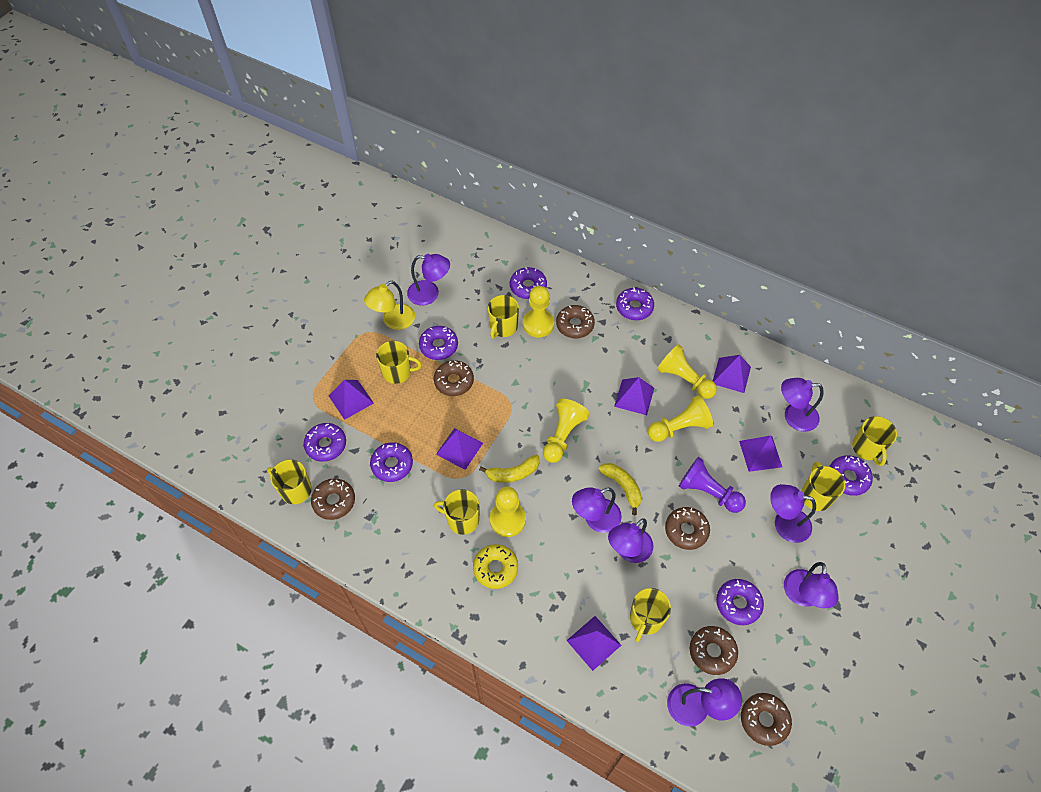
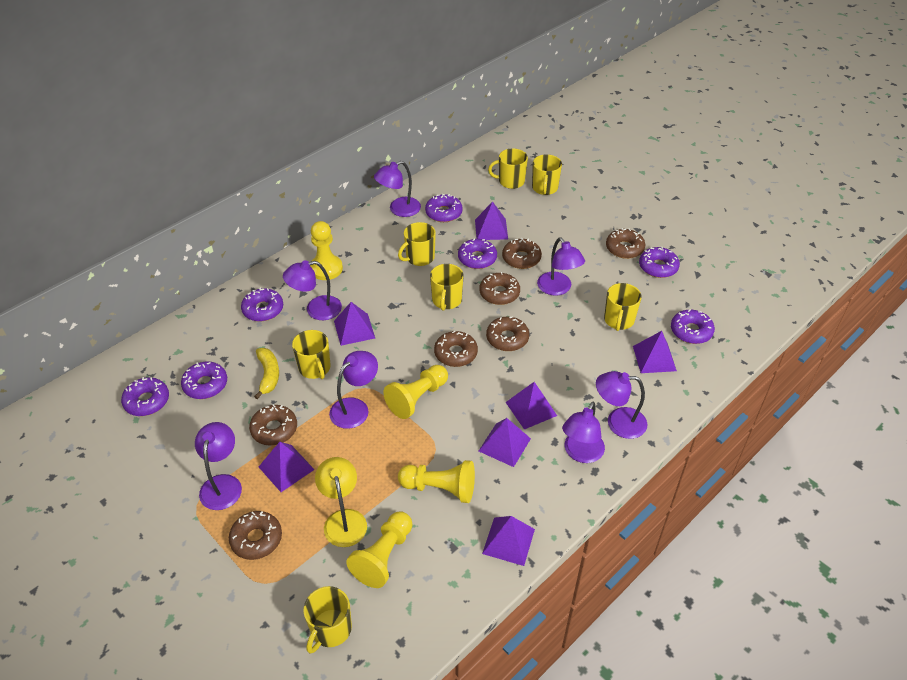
brown donut: [311,478,355,520] [434,360,474,396] [556,305,595,338] [665,507,710,550] [690,626,738,675] [741,693,792,746] = 6 -> [229,511,282,560] [249,404,297,445] [434,331,478,367] [479,272,520,305] [486,317,529,351] [502,238,542,269] [606,228,645,259] = 7
purple pawn: [679,457,746,513] = 1 -> none = 0
purple pyramid: [329,380,374,420] [436,428,483,470] [566,616,621,671] [614,377,654,415] [713,355,751,393] [739,436,782,472] = 6 -> [259,442,315,492] [334,302,375,346] [475,201,508,240] [479,418,531,467] [482,516,535,566] [506,382,557,429] [633,331,677,373] = 7
yellow banana: [479,454,540,483] [599,463,642,515] = 2 -> [254,348,279,399] = 1
yellow donut: [473,544,518,589] = 1 -> none = 0
yellow pawn: [490,487,526,537] [523,286,554,338] [543,399,590,463] [648,395,713,442] [657,344,717,399] = 5 -> [310,221,343,280] [347,511,412,588] [383,365,448,419] [398,460,475,503] = 4

